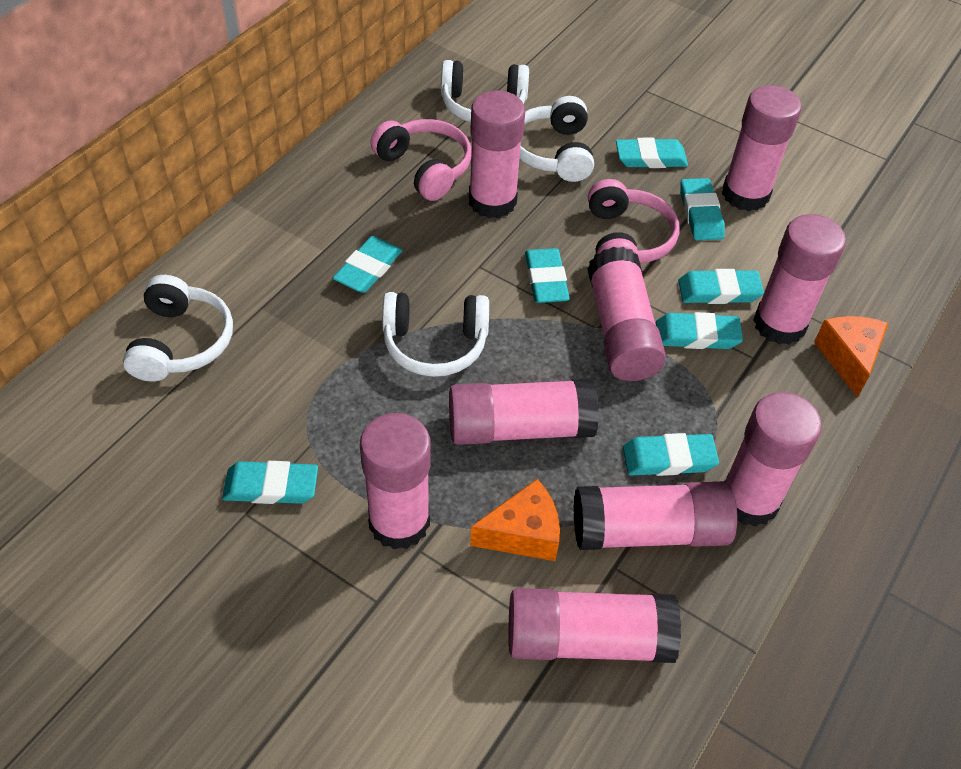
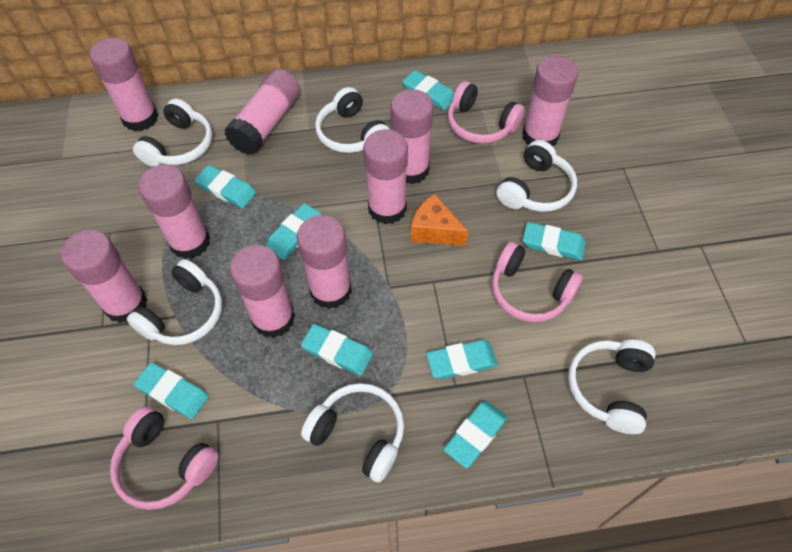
orange cheese: [470,479,560,561] [814,316,888,398] = 2 -> [411,194,468,246] = 1
pink headphones: [370,119,472,201] [588,179,680,263] = 2 -> [110,406,219,510] [448,81,525,144] [492,242,583,322] = 3
white headphones: [123,275,233,382] [382,292,489,377] [441,60,529,123] [519,96,594,182] = 4 -> [127,259,222,345] [133,99,212,167] [301,383,404,482] [315,87,390,153] [497,140,577,212] [568,340,656,434] = 6

